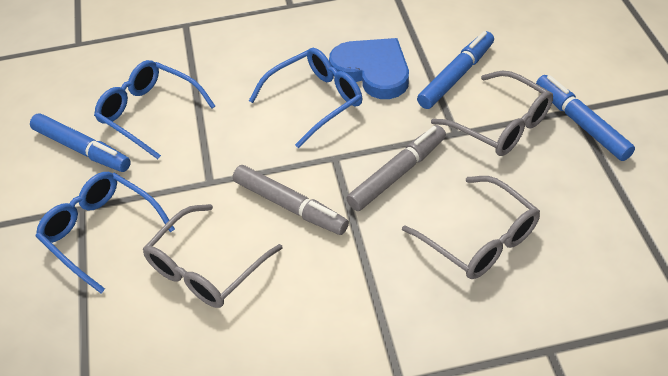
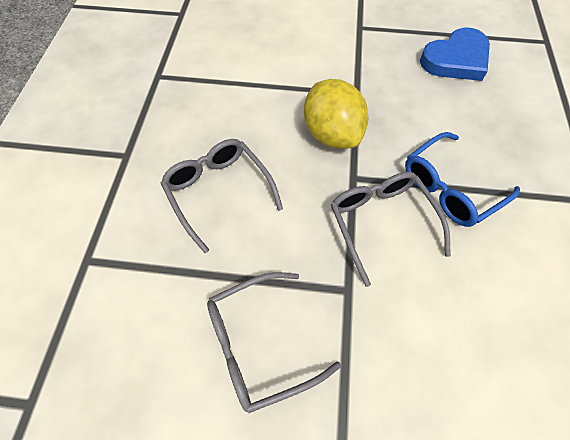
blue glasses: [36,172,175,293] [94,60,215,159] [249,48,362,148] = 3 -> [405,132,520,227] = 1
blue marker: [30,113,131,172] [417,31,494,109] [536,75,635,161] = 3 -> none = 0
grey marker: [233,165,349,235] [346,125,446,211] = 2 -> none = 0
yellow lemon: none = 0 -> [304,79,368,149] = 1

